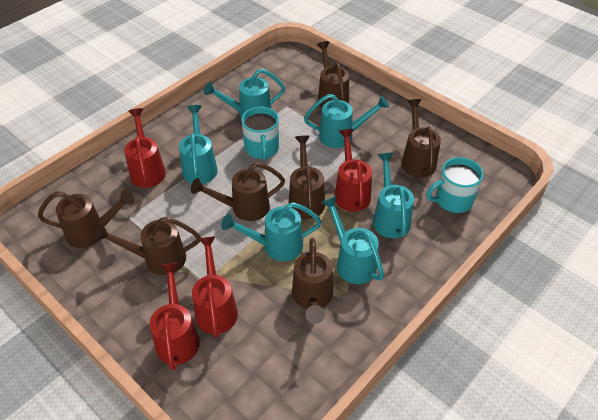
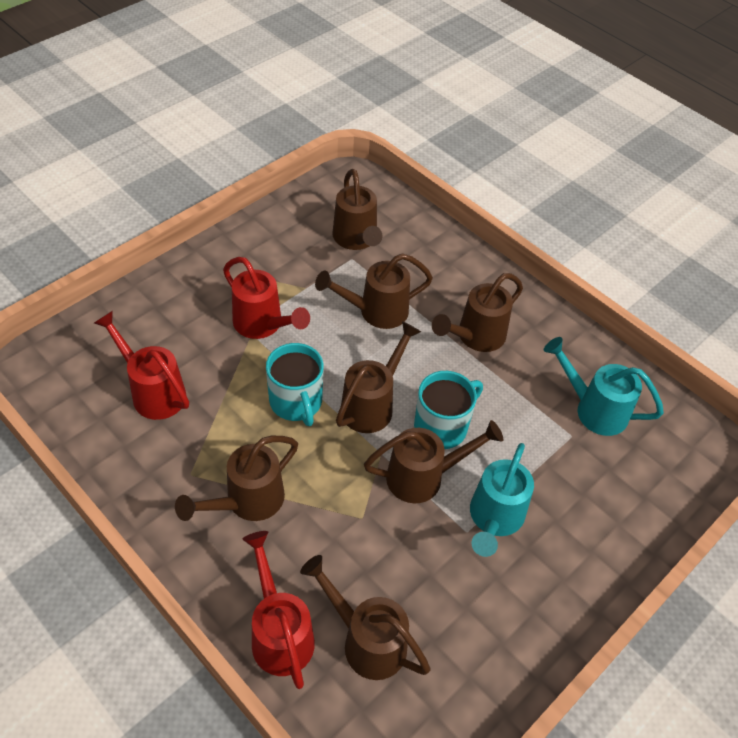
red watering can: [124,108,166,188] [150,263,200,371] [192,236,238,338] [334,129,372,212] = 4 -> [94,311,189,420] [223,257,310,339] [242,531,315,689] = 3
turquoise watering can: [179,105,218,184] [204,69,285,118] [221,202,322,261] [304,94,389,148] [321,196,384,284] [373,153,414,238] = 6 -> [470,443,534,557] [544,337,664,436] = 2

